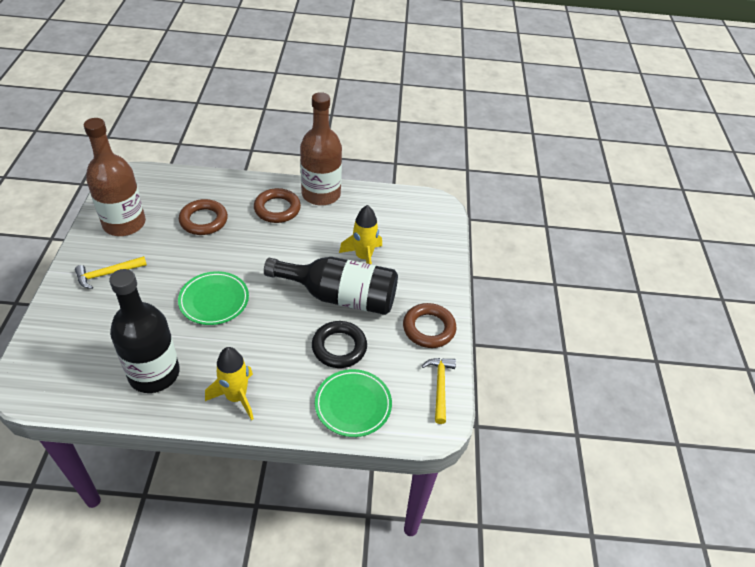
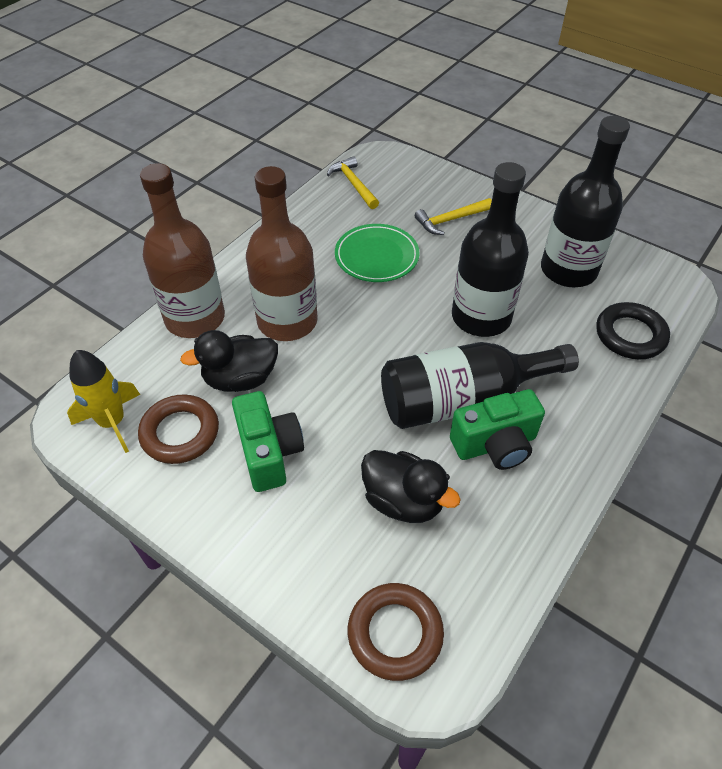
black bottle: [109,269,180,393] [264,257,398,315] = 2 -> [381,342,579,429] [452,162,529,337] [541,116,630,287] = 3
black duck: none = 0 -> [180,330,278,392] [361,450,461,523] = 2
brown ring: [179,199,228,235] [254,188,301,223] [403,303,456,348] = 3 -> [138,394,219,464] [348,583,444,681] = 2
green camera: none = 0 -> [232,391,304,492] [450,389,545,470] = 2
green plate: [178,271,249,325] [315,369,392,437] = 2 -> [335,224,420,282] = 1
yellow rocket: [205,347,254,420] [339,205,382,264] = 2 -> [67,350,140,453] = 1

